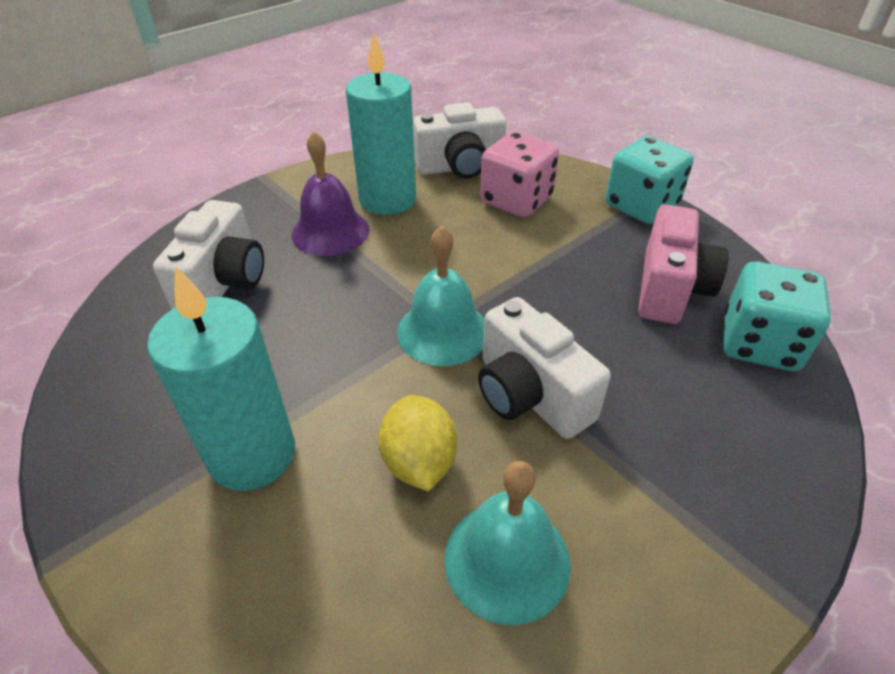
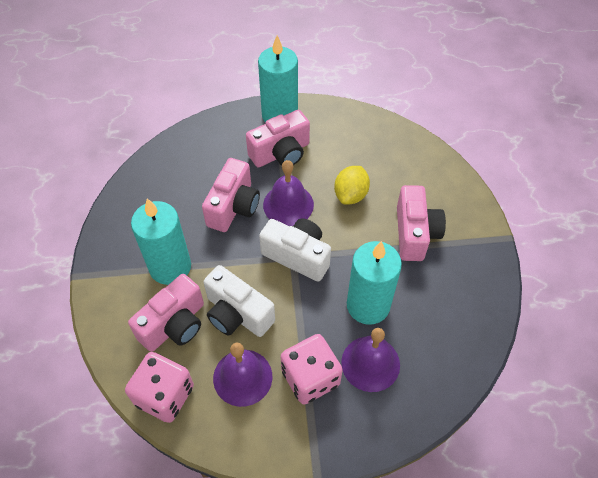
pink camera: [638,204,729,324] = 1 -> [128,274,204,352] [202,158,260,232] [246,110,310,167] [397,185,446,261] = 4
pink dice: [480,132,559,217] = 1 -> [125,352,194,423] [281,334,343,404] = 2
purple bell: [291,131,370,256] = 1 -> [213,343,272,407] [263,160,314,226] [341,328,400,392] = 3
turquoise bell: [397,226,485,366] [445,461,571,625] = 2 -> none = 0
turquoise candle: [147,265,295,491] [346,32,416,215] = 2 -> [131,198,191,285] [258,35,298,123] [347,241,402,325] = 3
turquoise dice: [605,136,694,224] [724,262,831,371] = 2 -> none = 0
white camera: [153,200,264,310] [413,102,506,178] [478,297,611,439] = 3 -> [203,265,275,337] [259,218,331,282] = 2

